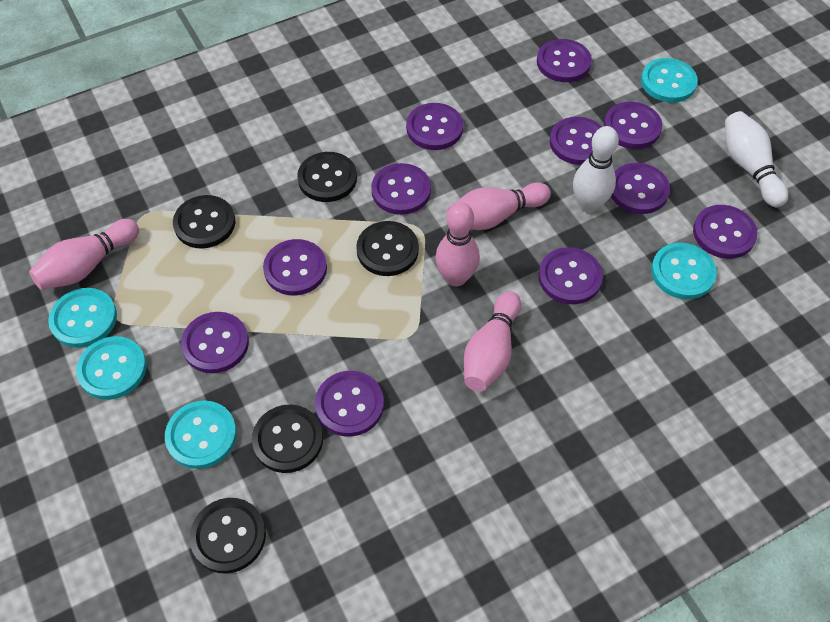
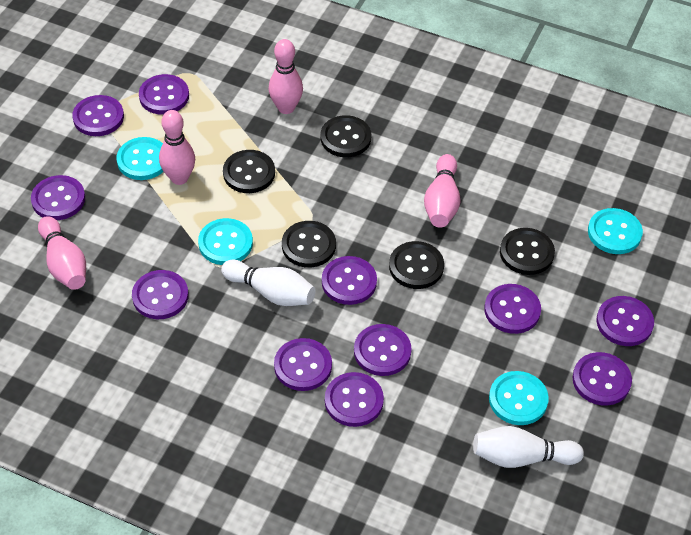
turquoise button: [48,288,117,348] [76,336,147,400] [165,401,237,469] [641,58,698,103] [651,243,717,299] = 5 -> [116,137,164,180] [198,218,253,265] [489,371,549,425] [588,208,643,254] = 4

